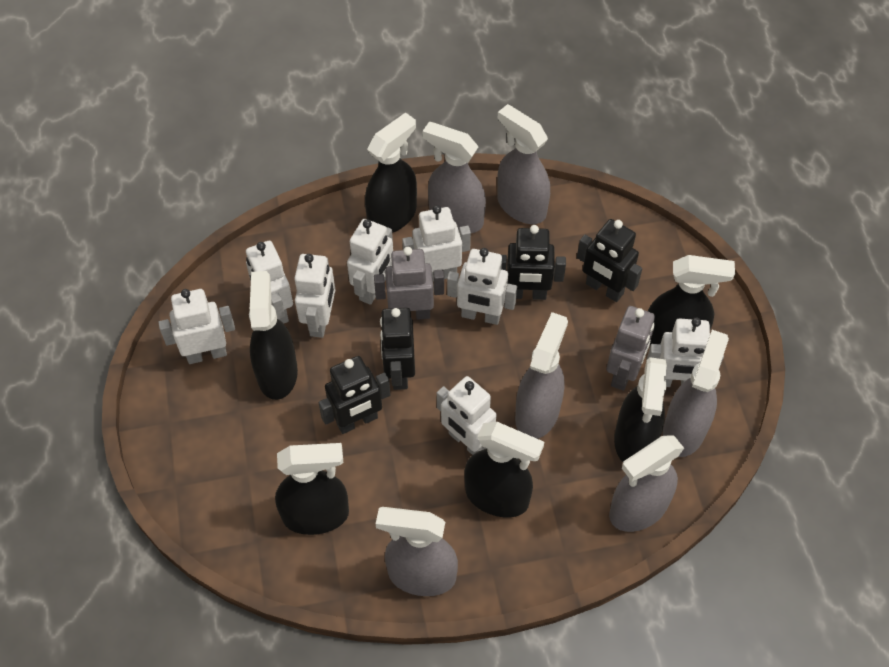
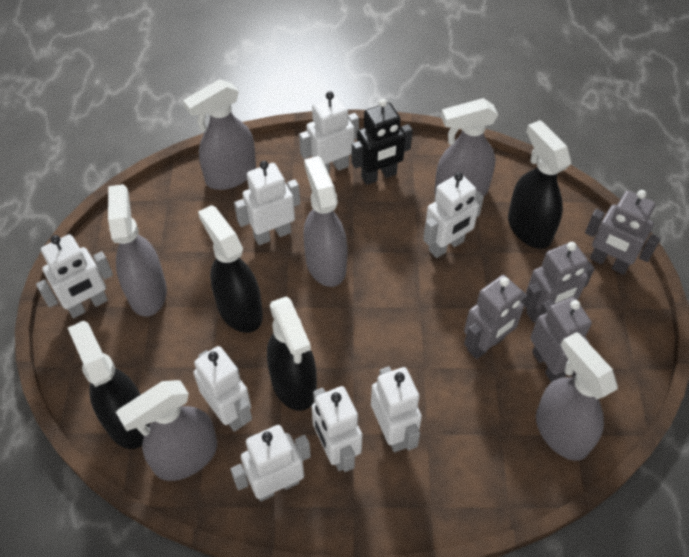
black robot: [318,356,390,434] [380,308,415,390] [501,225,566,300] [577,219,642,302] = 4 -> [352,99,413,185] = 1
black spray bottle: [249,271,298,400] [275,443,349,535] [365,112,417,233] [464,422,544,517] [614,357,667,462] [648,255,735,346] = 6 -> [68,321,151,449] [198,205,263,333] [267,296,317,411] [508,120,571,249] = 4
grey robot: [374,247,444,319] [606,306,655,391] = 2 -> [464,275,528,359] [525,242,595,323] [530,297,592,382] [585,190,660,275] = 4

